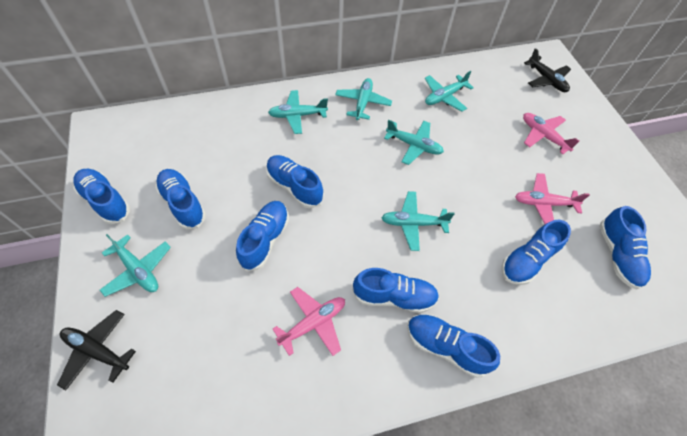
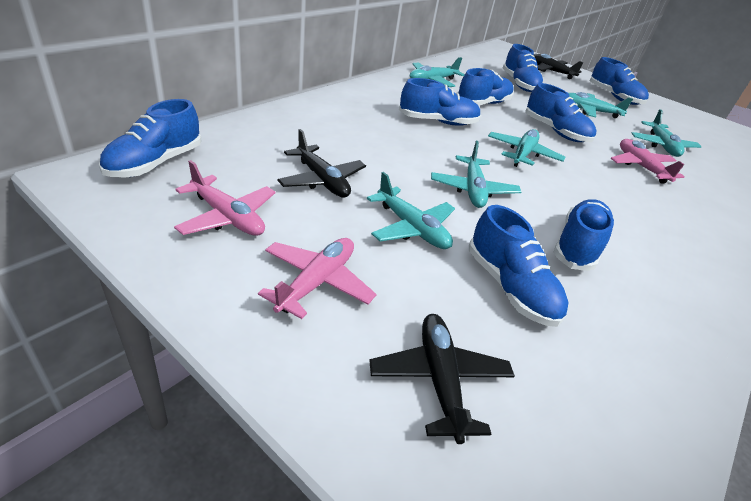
black plane: [57,310,136,390] [524,48,571,92] = 2 -> [277,129,366,198] [369,314,515,444] [534,54,584,79] = 3

